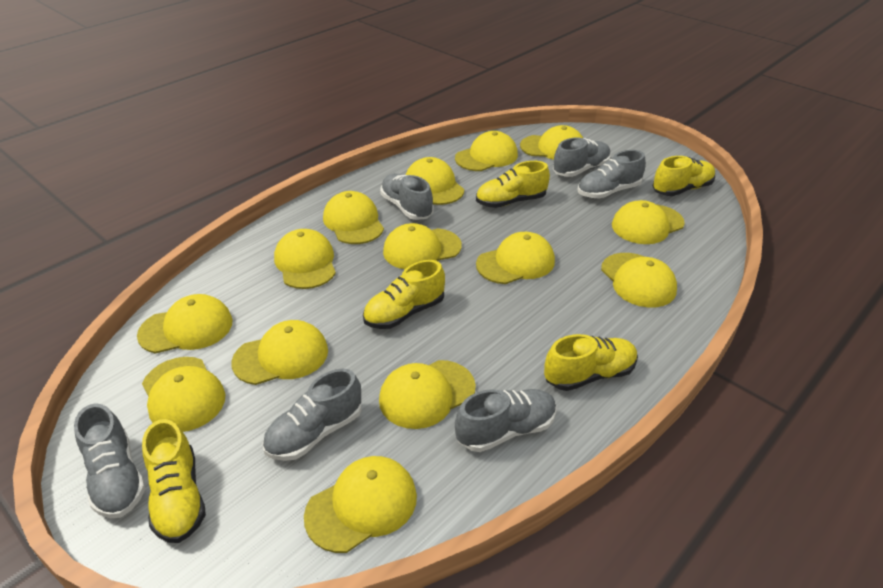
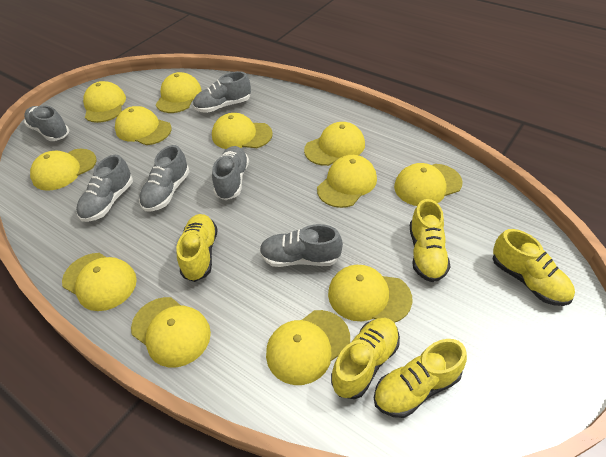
yellow cap: [137,294,233,353] [142,357,225,432] [231,320,328,385] [274,229,336,289] [304,456,417,553] [323,191,384,244] [379,360,476,429] [383,223,462,269] [406,157,464,205] [455,131,518,171] [476,232,555,284] [520,125,583,160] [601,253,677,307] [612,200,685,244] = 14 -> [30,149,97,191] [62,253,137,311] [83,81,126,123] [115,106,172,145] [131,297,211,367] [156,72,201,113] [212,113,273,149] [266,310,350,385] [304,122,365,166] [317,155,377,208] [328,265,412,323] [394,163,463,206] = 12

